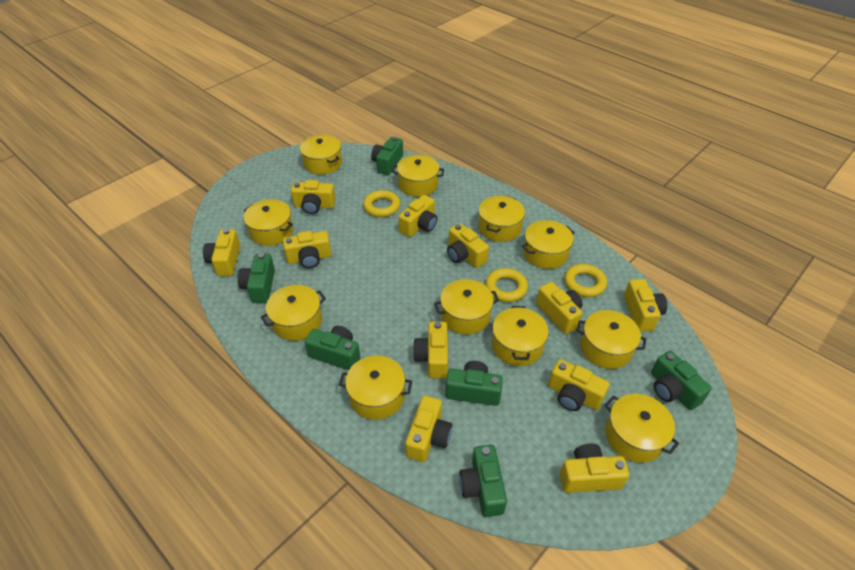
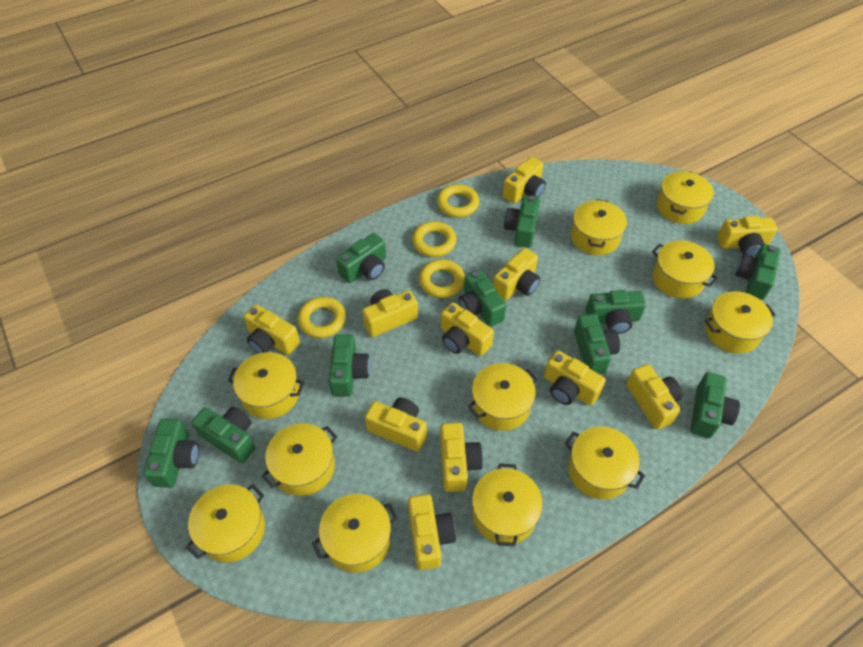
green camera: [237,253,275,303] [305,326,360,370] [371,137,403,175] [445,361,503,406] [459,445,507,517] [651,351,712,410] = 6 -> [143,419,199,488] [191,407,255,463] [328,334,370,396] [336,233,386,283] [458,269,506,327] [504,195,540,248] [574,314,620,374] [586,290,646,334] [690,372,740,438] [735,244,781,300] = 10
yellow ring: [363,190,400,217] [485,268,528,302] [564,264,607,297] = 3 -> [298,297,346,338] [412,221,457,257] [419,259,465,298] [437,184,479,218] = 4

